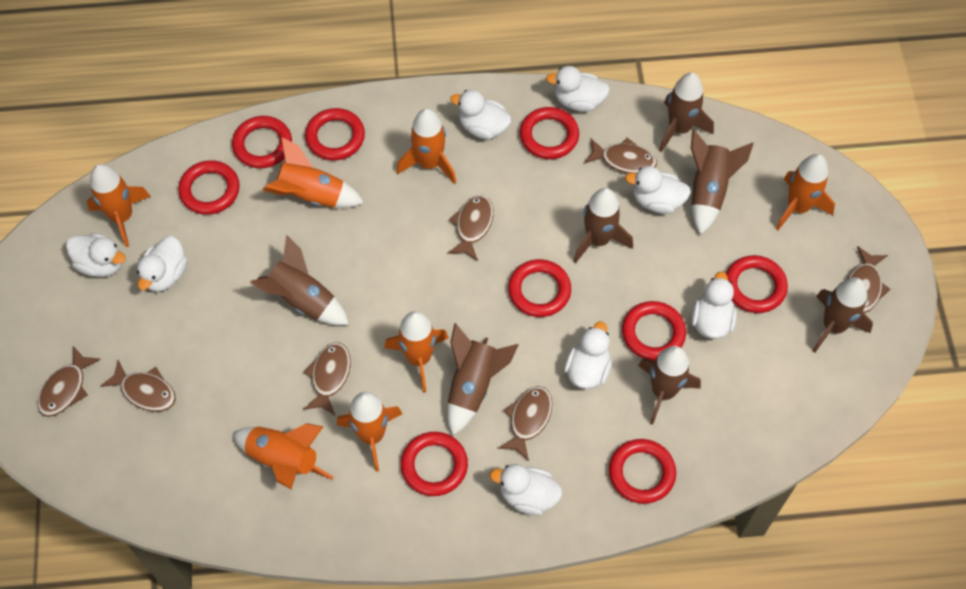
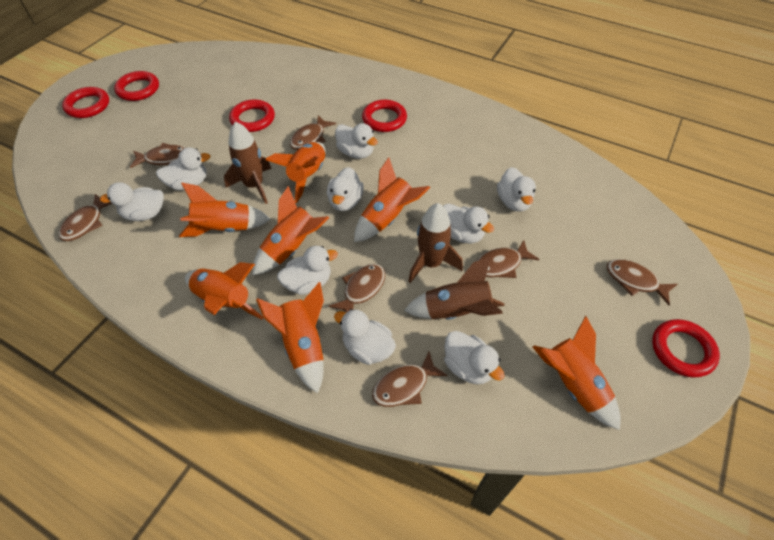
brown rocket: [250,235,349,326] [448,323,519,436] [573,188,633,263] [638,346,701,425] [659,72,714,152] [691,129,754,235] [813,278,873,353] = 7 -> [224,121,272,204] [404,256,505,320] [408,203,463,283] = 3
red ring: [178,160,240,215] [232,116,292,168] [305,108,365,161] [401,432,468,496] [508,259,571,317] [520,107,579,159] [609,439,676,504] [622,301,686,361] [726,255,788,313] = 9 -> [62,87,109,118] [114,71,159,101] [229,100,275,132] [362,100,407,132] [652,319,720,377] = 5
white duck: [66,233,126,277] [137,236,188,292] [450,90,512,140] [490,464,562,515] [546,66,610,112] [564,322,612,389] [625,166,691,214] [691,272,737,339] = 8 -> [100,182,164,221] [156,147,210,190] [277,246,338,295] [327,167,364,211] [334,309,396,365] [335,123,378,159] [444,203,494,243] [444,331,505,384] [497,167,536,211] = 9

